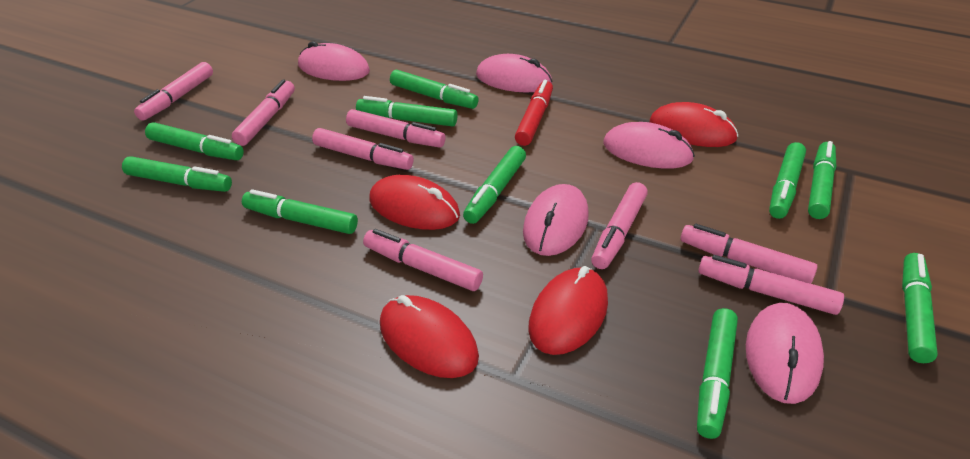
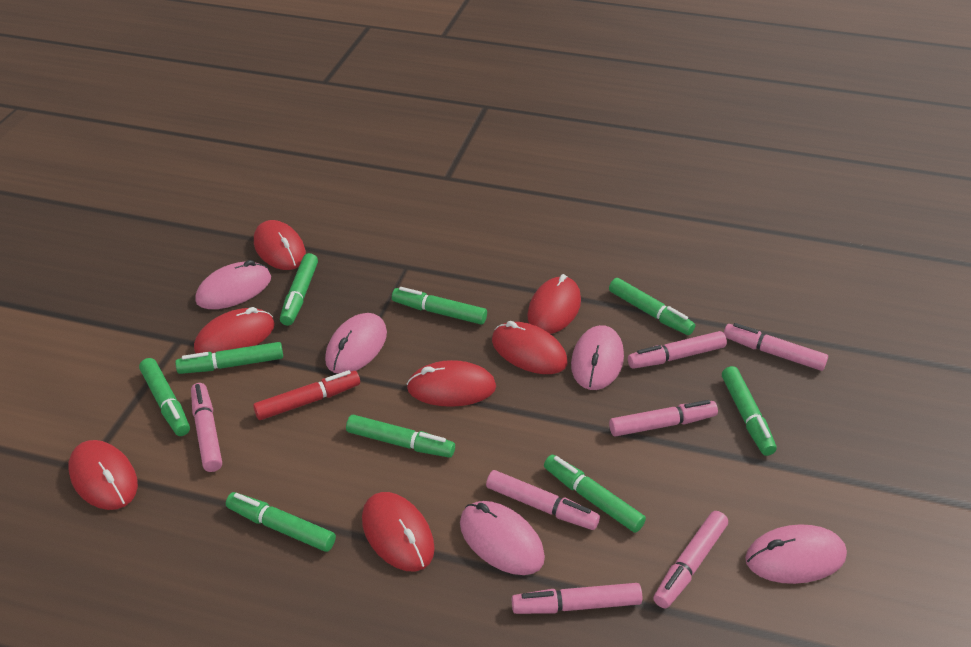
green marker: [122,156,232,192] [145,122,244,160] [242,189,358,234] [356,96,457,126] [390,69,479,109] [463,146,526,224] [697,308,738,439] [769,142,806,219] [808,141,836,219] [902,253,938,363] = 10 -> [139,358,190,436] [175,342,283,374] [226,492,336,552] [280,253,318,326] [346,415,455,458] [392,287,487,325] [544,455,646,533] [609,278,695,335] [722,366,777,456] = 9
pink marker: [134,62,213,121] [232,80,295,146] [312,128,414,170] [346,109,446,148] [363,229,483,291] [591,182,648,269] [681,224,817,284] [698,255,844,315] = 8 -> [191,383,222,472] [486,470,600,530] [512,583,642,614] [609,400,718,437] [628,331,727,369] [653,511,728,609] [724,323,828,371] = 7
red mouse: [369,175,460,230] [380,295,479,378] [528,266,608,355] [650,102,738,147] = 4 -> [68,440,138,510] [194,307,275,354] [254,220,306,270] [362,492,435,571] [407,360,496,407] [492,321,567,374] [527,274,581,334] = 7

